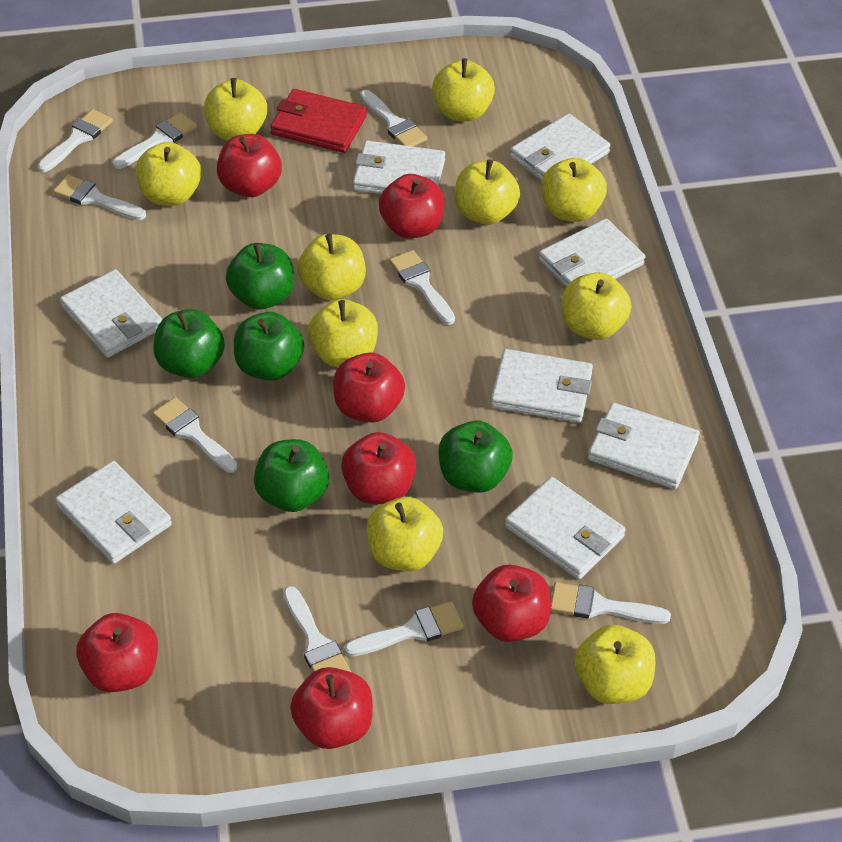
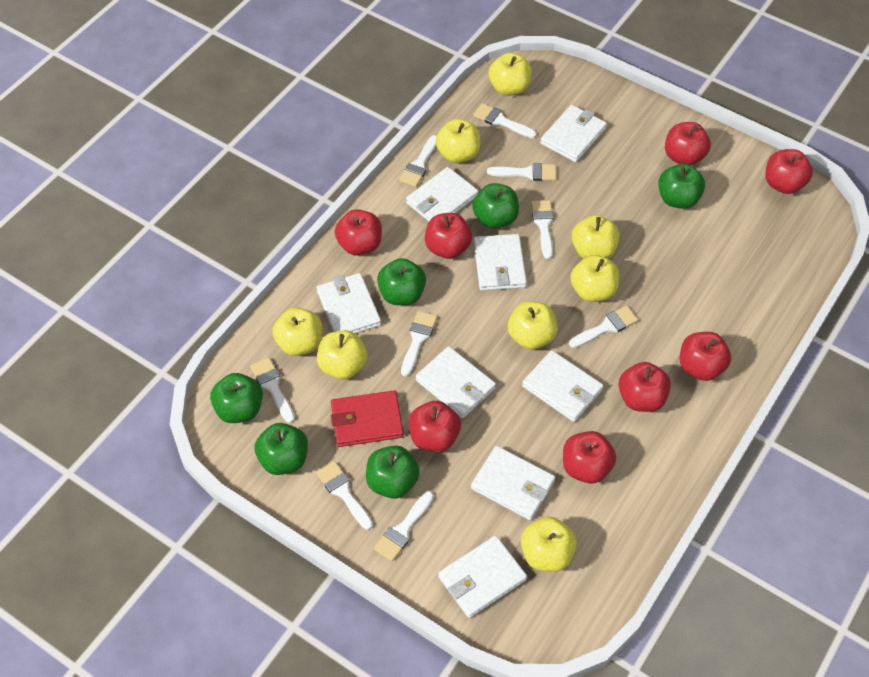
green apple: [153,309,225,378] [226,243,294,310] [234,312,304,381] [254,439,329,512] [438,421,513,493] = 5 -> [210,373,263,423] [254,423,308,475] [366,446,420,499] [377,258,426,305] [472,183,519,229] [658,164,705,209] = 6
red apple: [76,613,158,692] [217,134,282,197] [290,667,373,749] [333,352,405,423] [341,432,417,504] [379,174,445,238] [472,564,551,642] = 7 -> [335,209,382,256] [409,401,461,452] [425,213,472,259] [563,431,616,484] [619,362,671,412] [665,122,711,165] [680,332,731,381] [765,149,813,194] = 8
yellow apple: [136,142,201,206] [204,78,267,140] [297,234,366,300] [308,299,378,367] [367,497,443,571] [432,58,495,121] [455,159,520,225] [541,158,607,222] [562,272,631,340] [574,625,656,704] = 10 -> [272,307,322,356] [317,330,368,379] [436,119,480,163] [489,53,532,96] [508,301,558,350] [521,516,577,572] [570,255,619,302] [572,215,620,259] = 8

